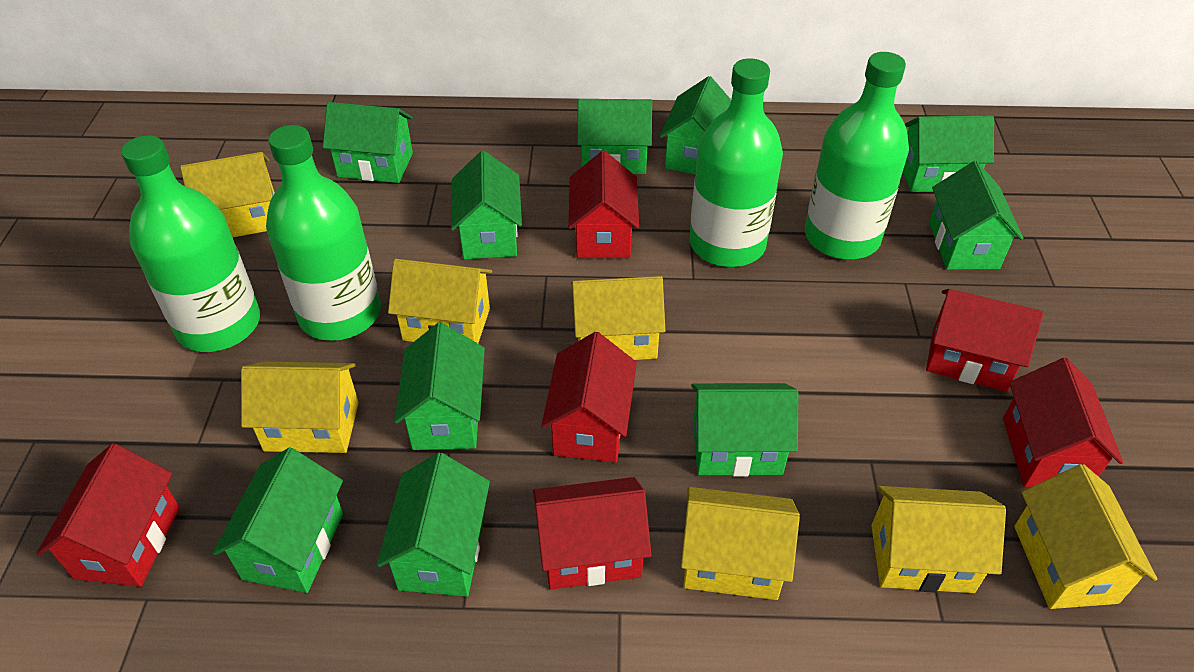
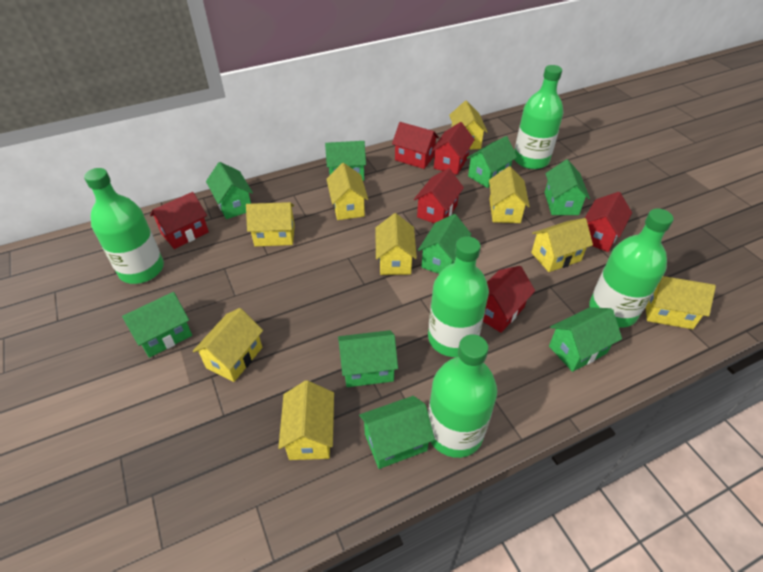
green bottle: [121,136,260,352] [266,125,381,341] [689,58,783,267] [805,52,909,260] = 4 -> [84,168,164,284] [428,236,489,357] [428,334,497,458] [514,65,563,169] [589,208,674,328] = 5
green house: [213,447,343,593] [323,102,413,183] [377,453,490,597] [394,322,485,450] [451,151,522,259] [577,99,652,174] [660,76,731,174] [691,383,798,477] [903,116,994,192] [929,161,1023,270] = 10 -> [122,292,192,358] [206,162,253,219] [325,141,366,181] [338,330,398,387] [359,396,435,469] [418,214,471,274] [467,136,517,188] [545,159,590,215] [549,307,622,372] = 9
yellow house: [180,152,275,237] [241,362,359,453] [388,259,492,343] [571,276,665,360] [681,487,800,600] [871,486,1006,593] [1014,464,1157,609] = 7 -> [193,308,263,382] [246,202,295,246] [278,380,334,460] [326,163,368,220] [375,213,417,275] [449,100,487,150] [489,166,530,223] [531,218,593,272] [646,276,716,329] = 9

